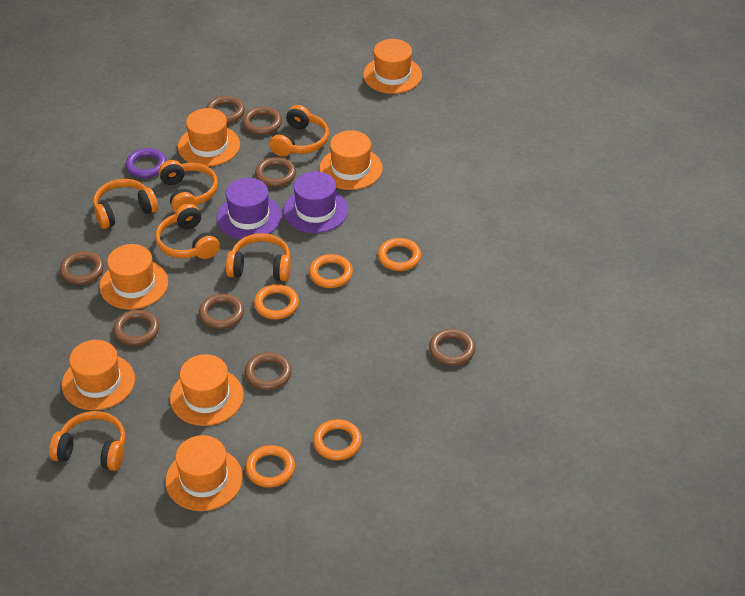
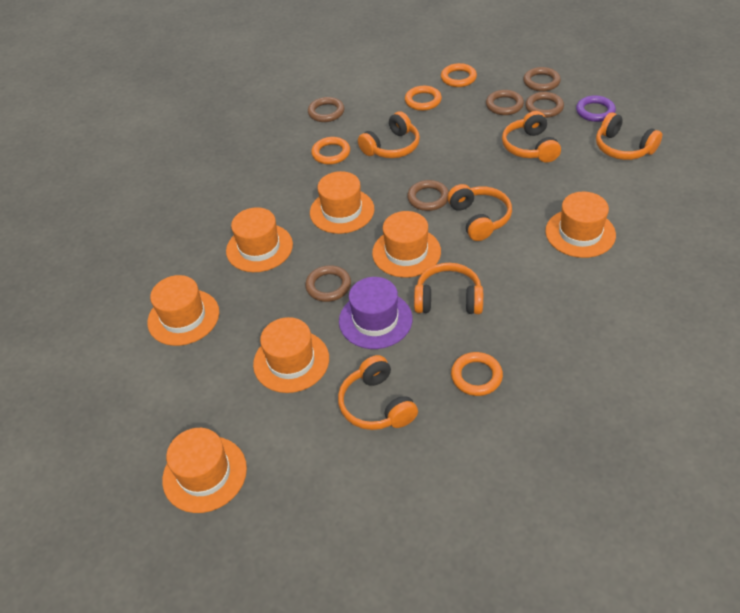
brown ring: [60,251,104,285] [113,310,159,346] [199,293,244,329] [206,96,245,123] [242,107,282,135] [245,352,292,390] [255,157,296,187] [429,329,475,366] = 8 -> [305,265,351,302] [308,97,344,122] [407,180,449,211] [486,90,524,115] [523,67,561,91] [525,92,564,118] = 6
orange ring: [245,445,295,488] [254,284,299,319] [309,254,353,288] [313,419,362,460] [378,238,421,271] = 5 -> [311,137,350,165] [405,86,442,111] [441,63,477,87] [451,352,503,396] = 4
purple hat: [216,178,282,239] [283,171,348,233] = 2 -> [339,277,413,349] = 1

